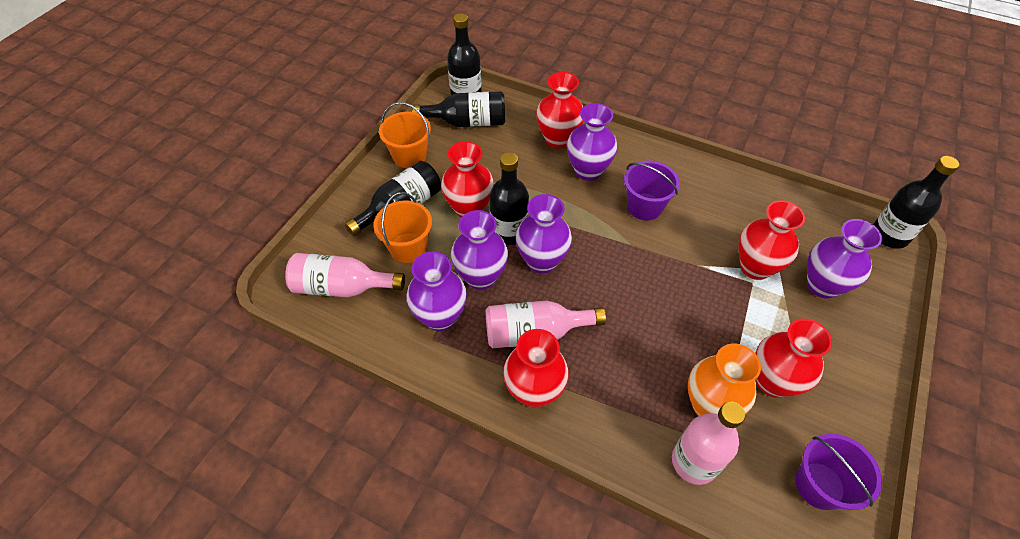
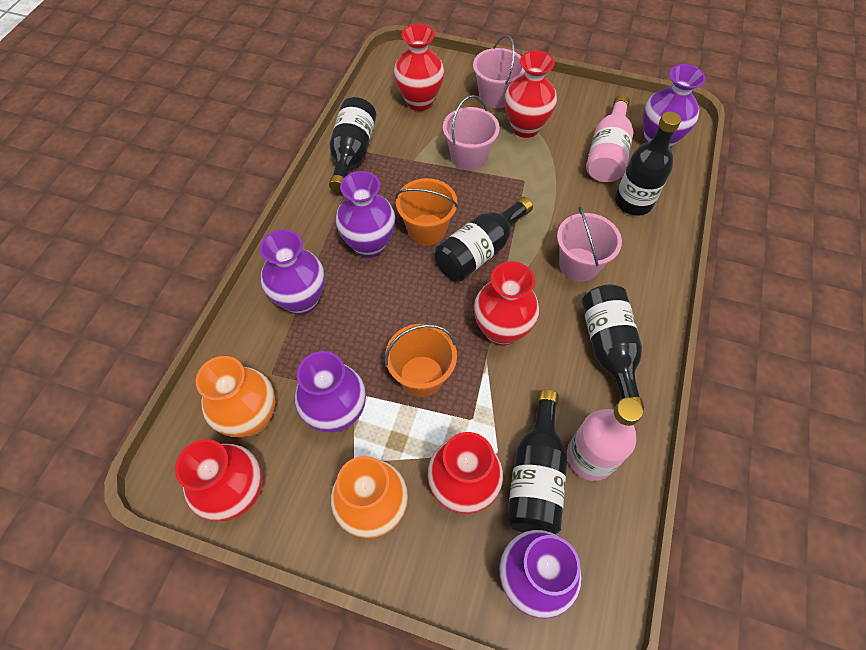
orange vase: [688,343,761,416] = 1 -> [196,356,275,437] [331,456,408,538] = 2
pink bottle: [285,253,405,297] [485,300,606,348] [672,402,745,485] = 3 -> [567,397,643,481] [586,95,633,182] = 2
pink bucket: none = 0 -> [443,95,500,171] [473,35,525,108] [557,206,622,282] = 3
purple bucket: [624,161,680,221] [795,433,882,510] = 2 -> none = 0

